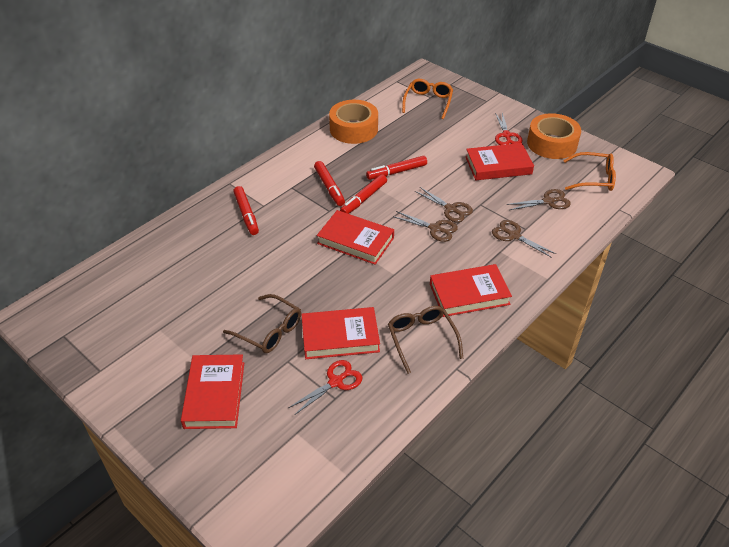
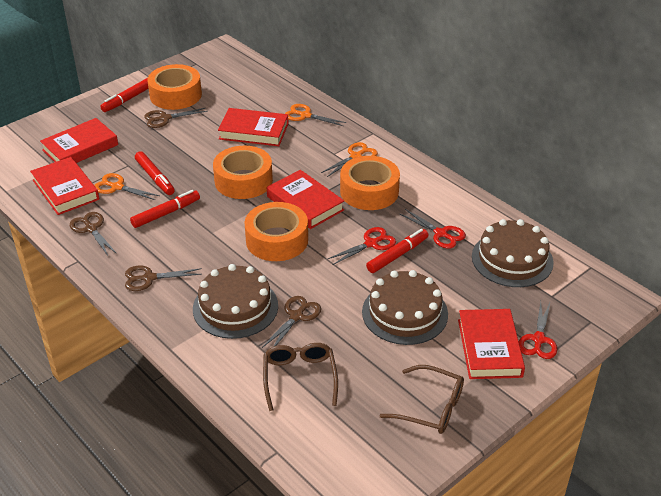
brown cake: none = 0 -> [193,264,278,339] [362,270,448,345] [472,219,554,287] = 3
orange glasses: [402,79,453,119] [563,152,616,191] = 2 -> none = 0
orange scissors: none = 0 -> [94,173,160,200] [285,104,347,126] [321,142,378,177] = 3
orange tape: [329,100,378,144] [527,113,581,159] = 2 -> [147,64,202,110] [213,146,273,199] [244,202,308,261] [340,156,400,210] = 4
red scissors: [288,360,362,415] [495,113,522,145] = 2 -> [328,227,396,265] [400,209,466,249] [519,301,557,359] = 3

